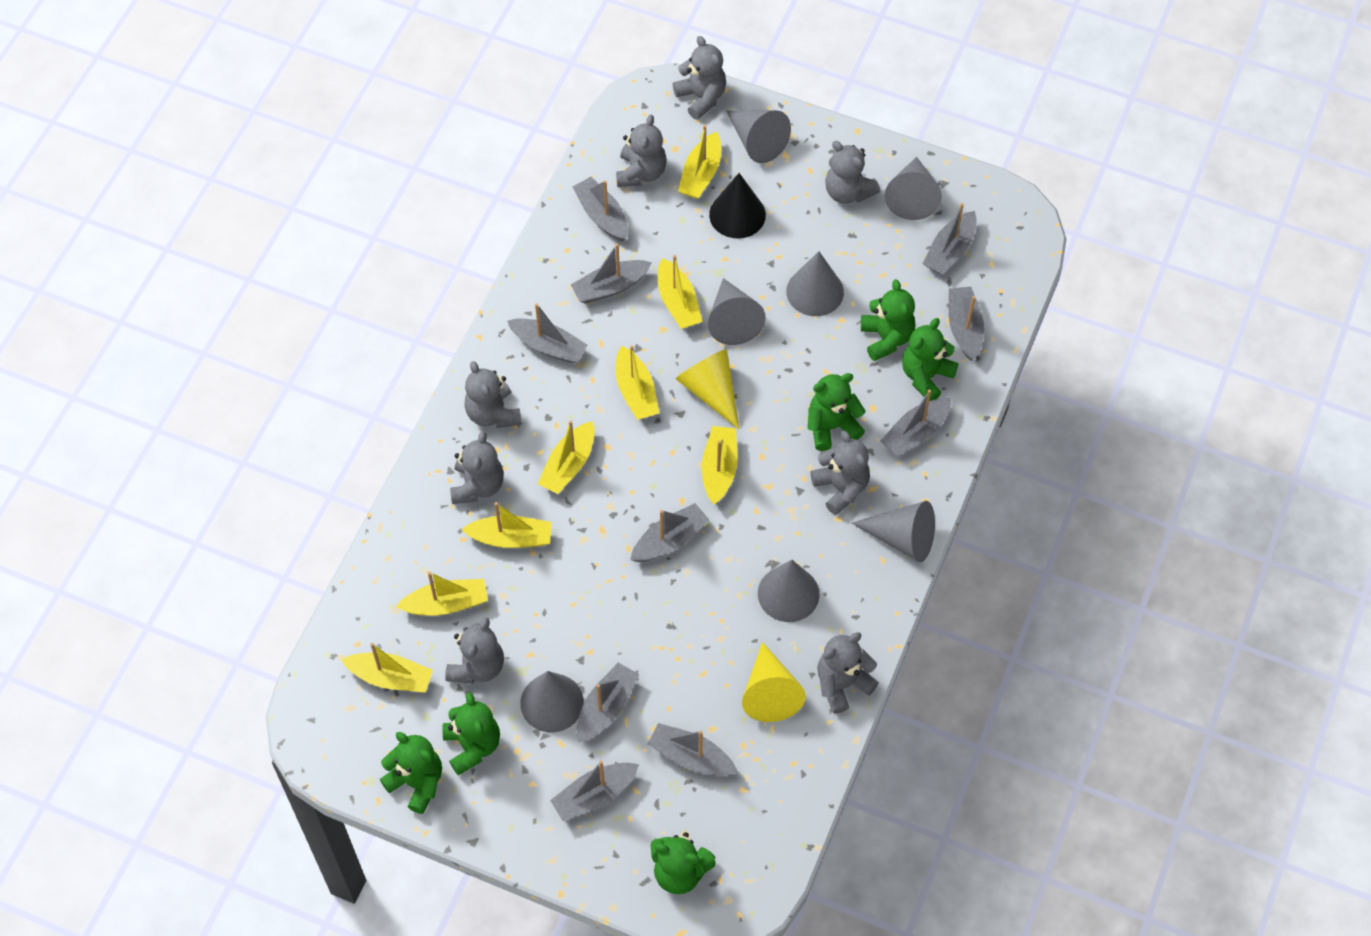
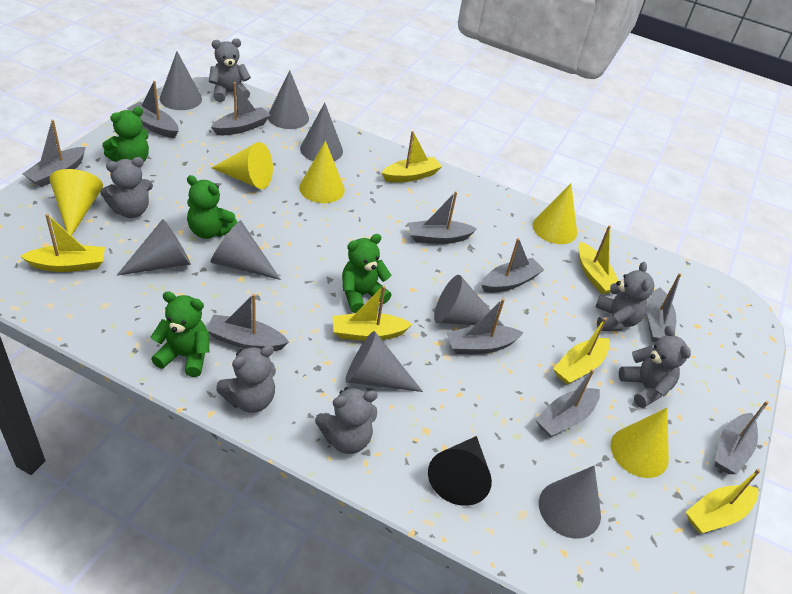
green teddy bear: [380,732,442,814] [442,692,500,775] [651,832,716,894] [808,373,866,451] [861,279,916,361] [902,318,958,401] = 6 -> [102,107,149,162] [151,291,209,377] [187,175,237,239] [342,234,392,313] = 4
grey cone: [520,671,584,732] [708,278,766,345] [726,110,791,163] [758,560,820,622] [786,251,844,316] [852,501,935,562] [885,157,942,220] = 7 -> [117,219,191,276] [160,51,202,110] [210,220,281,280] [268,70,309,129] [300,103,343,161] [345,331,423,392] [434,275,504,326] [539,466,601,539] = 8
grey teddy bear: [445,617,504,684] [450,431,504,504] [465,361,522,428] [616,115,667,187] [673,36,726,120] [811,431,870,515] [817,632,879,714] [825,141,880,204] = 8 -> [100,157,153,218] [209,39,251,102] [216,345,276,413] [315,387,378,454] [596,262,654,331] [619,325,691,408] = 6
yellow boat: [341,643,433,692] [396,571,488,616] [461,502,552,548] [538,420,595,494] [616,345,659,420] [658,255,702,329] [678,125,721,199] [701,426,738,505] = 8 -> [20,214,105,272] [332,286,412,341] [382,131,442,182] [553,317,610,385] [578,225,619,294] [686,469,760,533] = 6
yellow cone: [676,349,739,429] [742,642,806,722] = 2 -> [49,169,103,236] [211,142,273,189] [299,140,345,203] [533,183,577,244] [611,408,669,478] = 5

